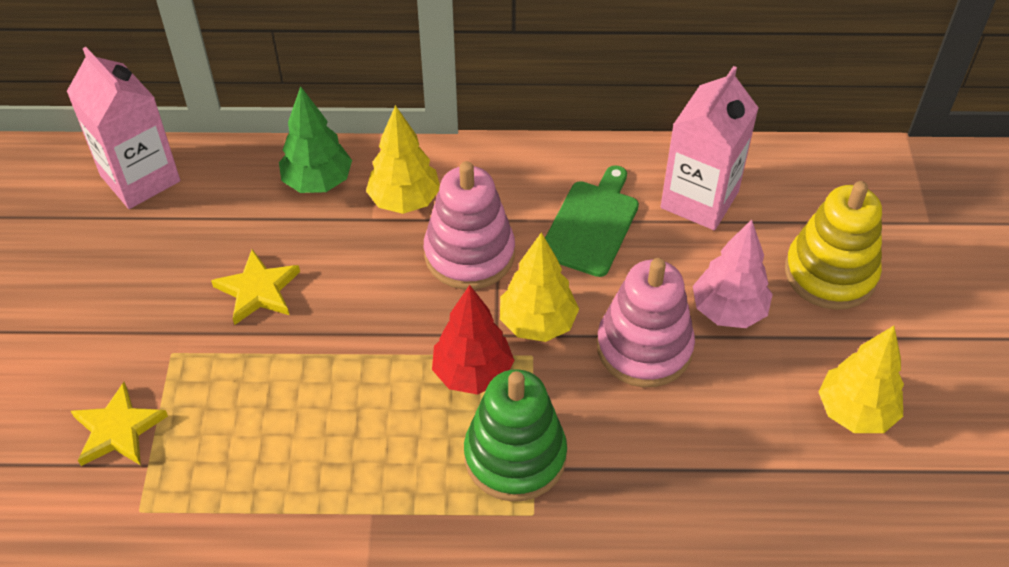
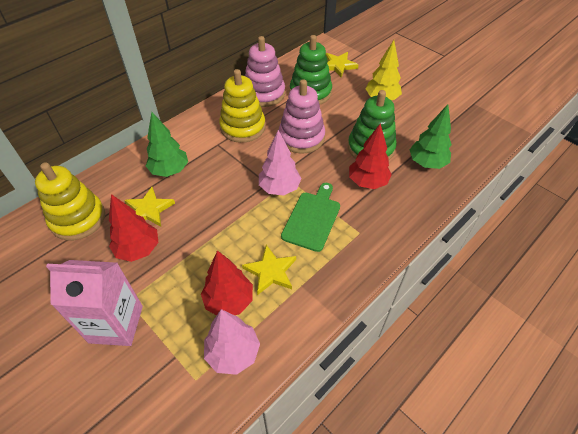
green stacking toy: [464,369,567,501] = 1 -> [290,35,332,104] [348,90,397,160] = 2
green tree: [279,86,352,193] = 1 -> [146,112,188,177] [409,104,452,169] = 2
pink carton: [66,47,180,209] [661,66,759,230] = 2 -> [46,260,143,346] = 1
pink tree: [693,219,773,328] = 1 -> [204,309,260,375] [259,130,302,196] = 2
red tree: [432,285,514,395] = 1 -> [109,194,159,262] [201,250,253,315] [349,123,392,189] = 3
yellow stacking toy: [785,181,882,310] = 1 -> [35,162,105,240] [219,69,265,143] = 2
yellow star: [71,382,168,466] [211,249,300,325] = 2 -> [124,187,175,227] [242,245,296,295] [325,52,358,77] = 3
yellow tree: [366,105,440,214] [500,232,579,342] [818,326,904,433] = 3 -> [365,40,402,100] = 1

